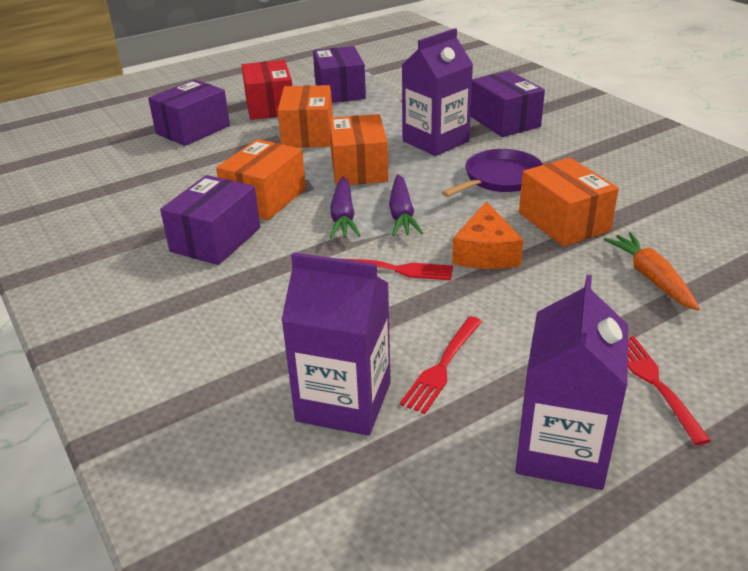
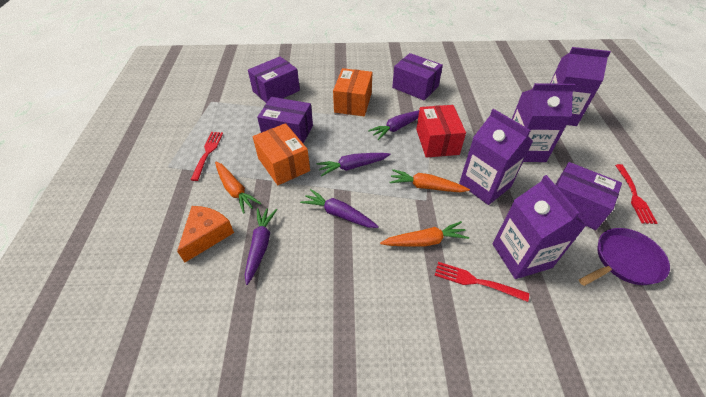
orange box: [216,139,306,220] [278,85,333,148] [329,114,388,186] [519,157,619,247] = 4 -> [253,123,310,185] [333,68,373,116] = 2
orange carrot: [604,232,700,311] = 1 -> [215,162,261,214] [380,221,469,247] [389,169,470,192] = 3
purple carrot: [330,176,361,238] [389,174,423,236] = 2 -> [245,208,277,285] [300,189,379,228] [317,153,391,177] [368,110,419,140] = 4
purple carton: [281,252,391,436] [402,28,473,156] [515,275,628,490] = 3 -> [459,109,533,205] [493,175,586,279] [512,83,575,162] [550,47,611,126] = 4

